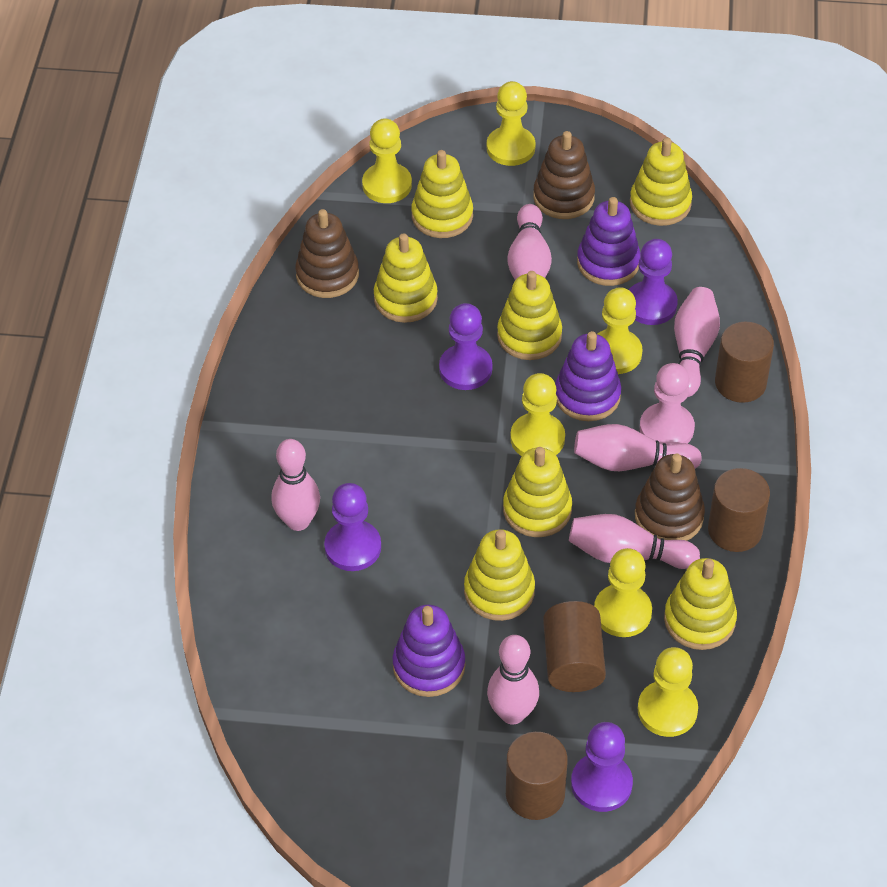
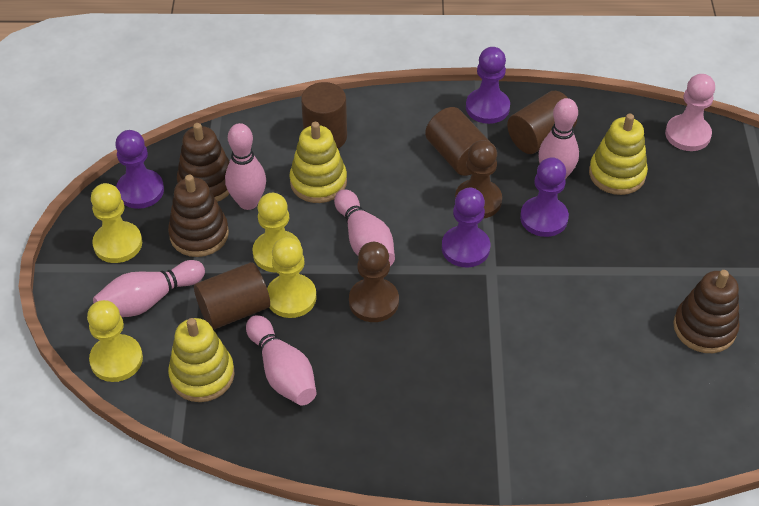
brown pawn: none = 0 -> [349,242,399,322] [455,140,502,219] = 2
pink bowling pin: [271,439,320,531] [487,635,539,725] [507,204,552,280] [569,514,700,569] [574,424,702,471] [674,287,720,397] = 6 -> [93,260,205,317] [225,123,266,210] [246,315,316,405] [334,189,395,266] [538,98,579,179] = 5
purple stacking toy: [393,605,465,697] [555,331,621,421] [577,197,641,286] = 3 -> none = 0
yellow pawn: [362,118,412,203] [487,81,535,166] [510,373,565,456] [594,548,652,637] [597,287,643,374] [637,647,698,737] = 6 -> [87,300,143,382] [91,183,142,263] [252,193,301,273] [267,237,317,318] = 4
yellow stacking toy: [374,233,438,323] [411,150,473,238] [464,529,535,621] [497,271,562,360] [503,447,572,537] [630,137,692,226] [664,558,737,650] = 7 -> [168,318,235,402] [289,122,347,203] [589,114,648,195] = 3

